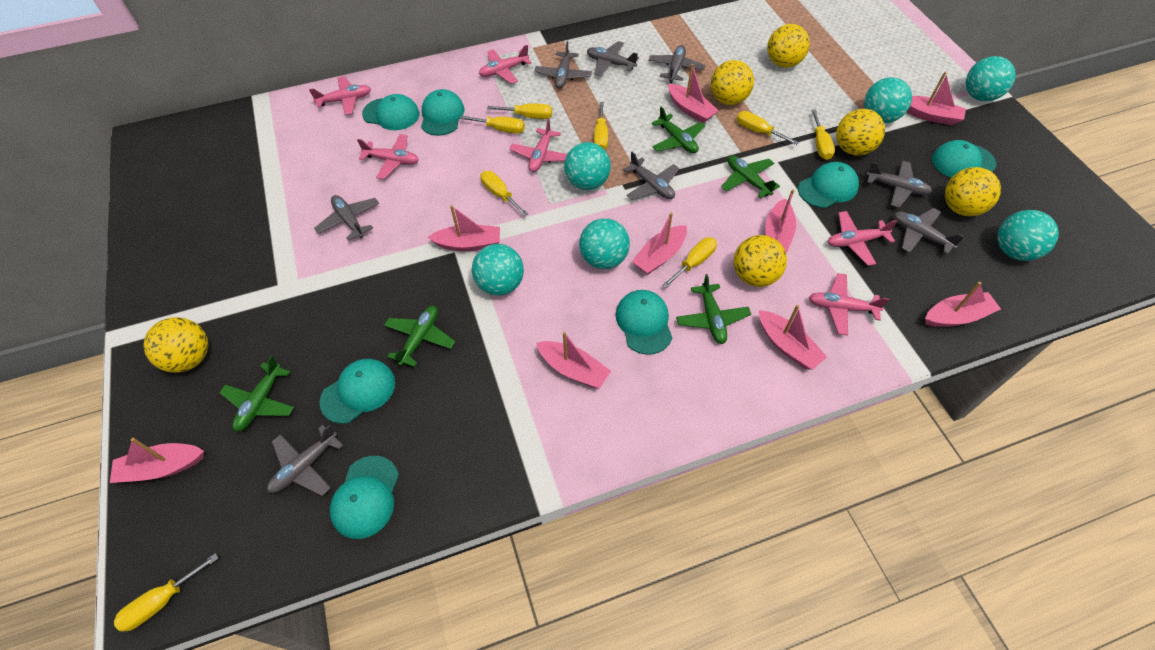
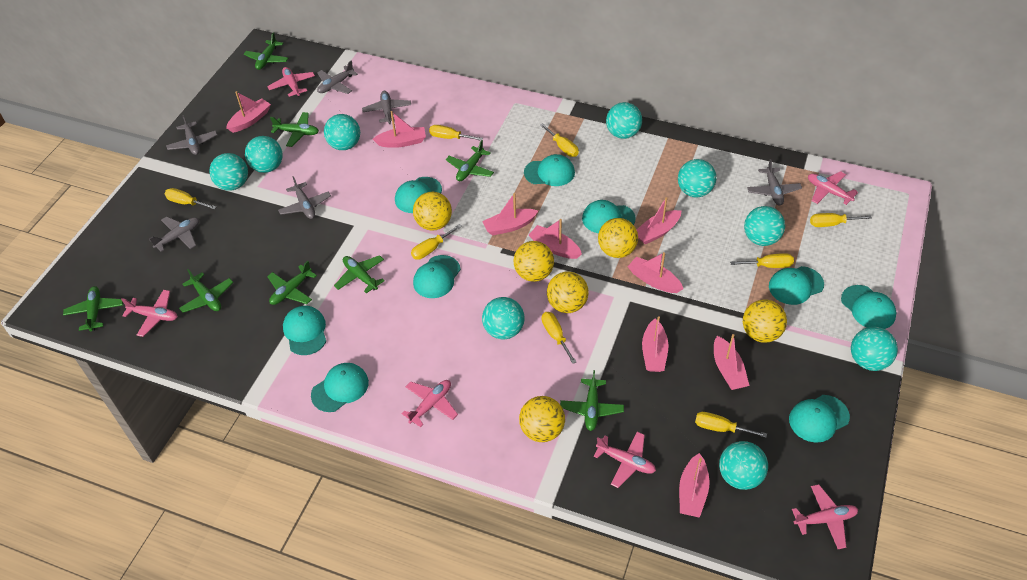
green plane: [219,356,294,432] [384,306,455,367] [651,106,706,153] [676,274,751,344] [721,156,780,198] = 5 -> [63,286,123,331] [179,269,233,313] [244,32,288,70] [267,261,317,305] [270,112,319,147] [334,255,385,293] [446,140,494,181] [560,370,624,431] = 8
grey plane: [267,425,343,496] [314,195,379,241] [535,41,592,89] [587,41,639,76] [623,152,680,200] [648,45,705,83] [866,161,932,208] [893,208,964,254] = 8 -> [149,216,199,252] [166,115,217,155] [278,176,331,219] [317,61,358,94] [362,91,411,124] [747,159,802,206] = 6
turquoise ball: [472,244,524,296] [564,142,611,190] [579,218,630,269] [864,77,912,123] [966,56,1016,101] [997,210,1059,261] = 6 -> [209,153,248,191] [245,136,283,173] [324,114,360,150] [482,297,525,339] [606,102,642,139] [678,159,716,197] [719,441,768,490] [744,206,785,246] [851,327,898,371] = 9
turquoise cap: [320,359,395,424] [330,456,399,539] [362,94,419,130] [421,89,464,136] [615,290,672,355] [798,162,859,208] [932,140,996,178] = 7 -> [283,306,326,355] [311,363,369,412] [395,177,442,213] [413,255,461,298] [524,154,575,186] [582,200,636,233] [769,266,824,305] [789,395,850,443] [841,285,896,329] = 9

